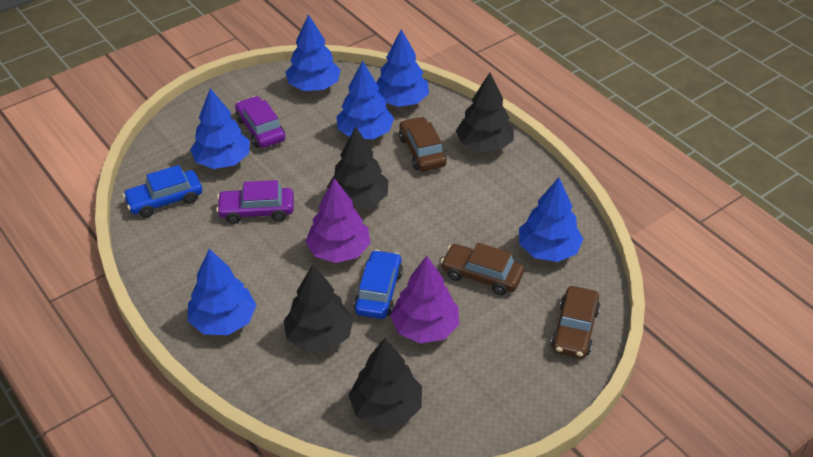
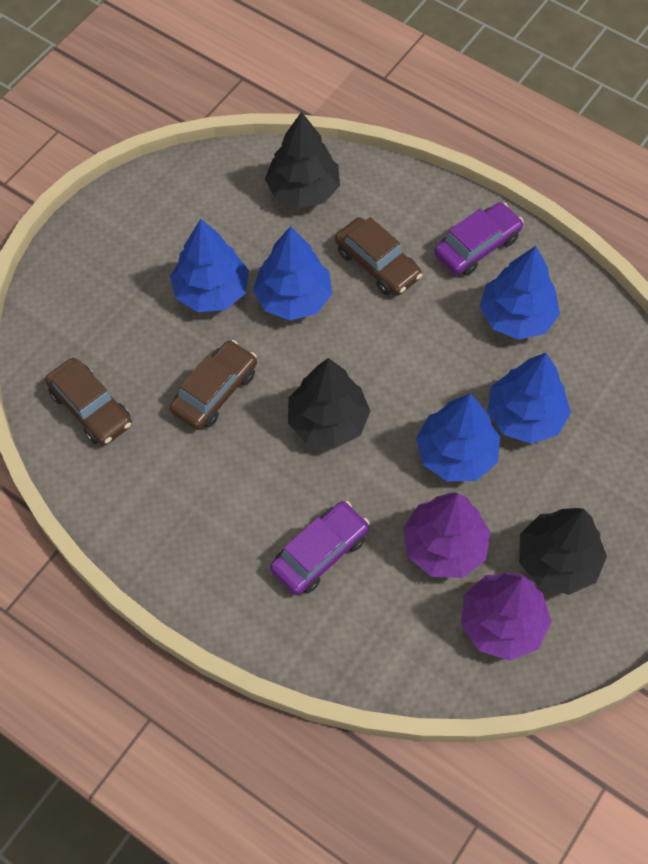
black tree: [283,264,353,351] [327,127,388,209] [349,338,422,428] [456,73,514,152] = 4 -> [265,112,340,208] [288,358,370,448] [519,508,607,595] = 3
blue car: [123,165,202,218] [354,250,403,319] = 2 -> none = 0
blue tree: [188,249,256,335] [190,88,250,169] [285,14,341,91] [336,61,394,139] [377,29,429,107] [519,177,583,262] = 6 -> [170,219,249,312] [253,226,332,320] [416,394,500,481] [480,246,560,340] [487,353,571,444] = 5

